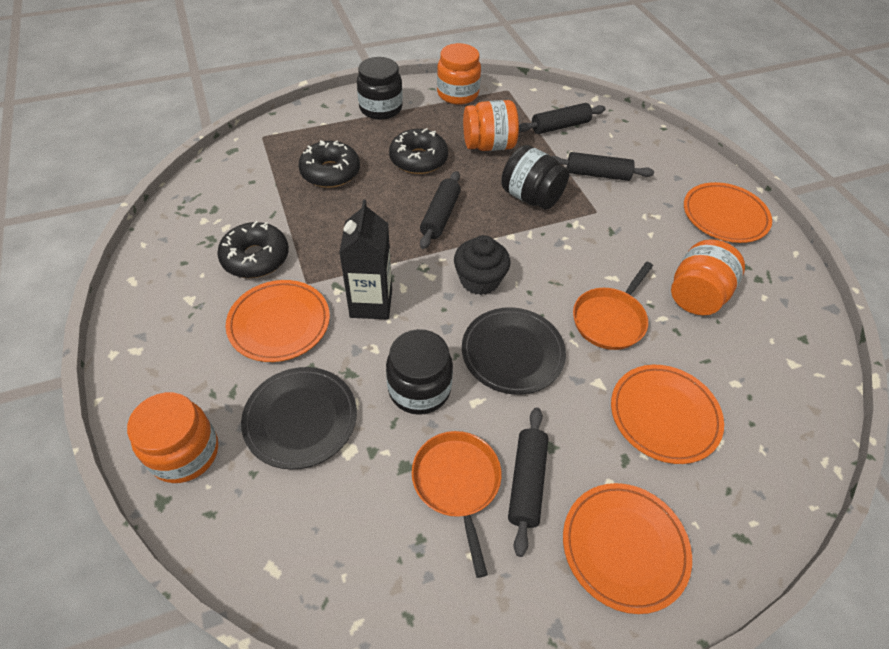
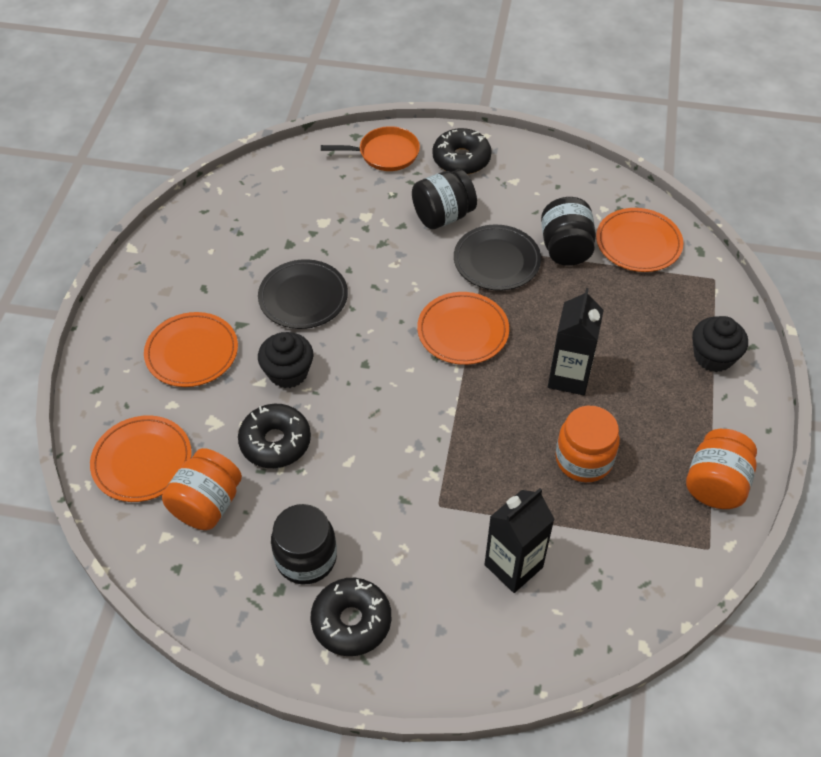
black carton: [339,200,392,320] = 1 -> [484,488,555,593] [548,288,604,395] = 2
black cupcake: [454,235,510,295] = 1 -> [258,332,313,388] [692,316,748,372] = 2
black rolling pin: [420,171,461,249] [508,407,548,557] [519,103,606,134] [551,152,654,181] = 4 -> none = 0
orange jar: [127,392,218,483] [437,43,481,105] [463,100,519,151] [671,239,745,315] = 4 -> [162,448,242,530] [556,406,620,482] [686,429,757,509] = 3
orange pan: [412,431,501,578] [573,262,653,350] = 2 -> [321,126,420,171] = 1

